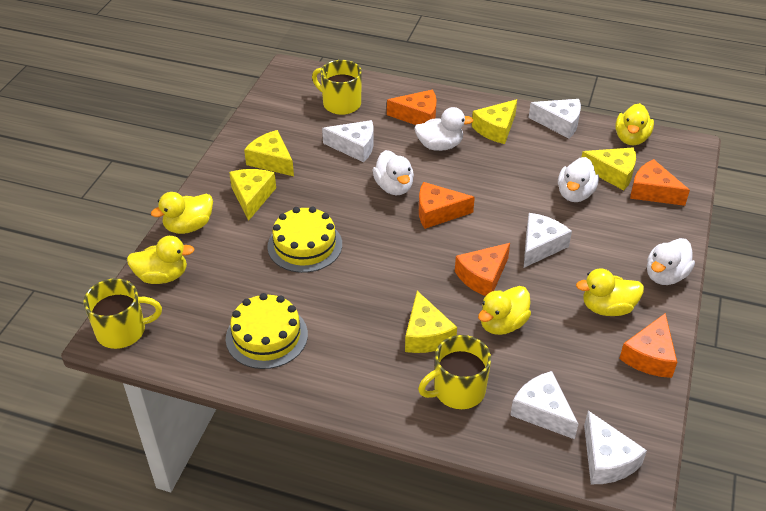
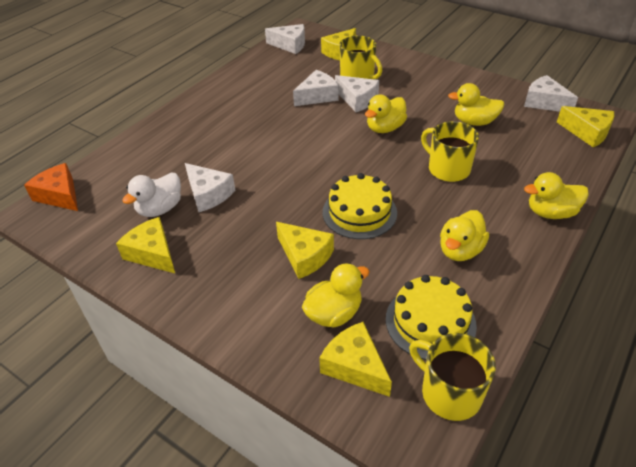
orange cheese: [387,90,437,125] [419,182,475,229] [455,243,510,296] [619,313,677,378] [630,159,690,206] = 5 -> [24,163,78,211] = 1
white duck: [373,150,414,195] [414,107,473,151] [558,157,599,202] [647,238,695,285] = 4 -> [122,173,181,217] = 1

